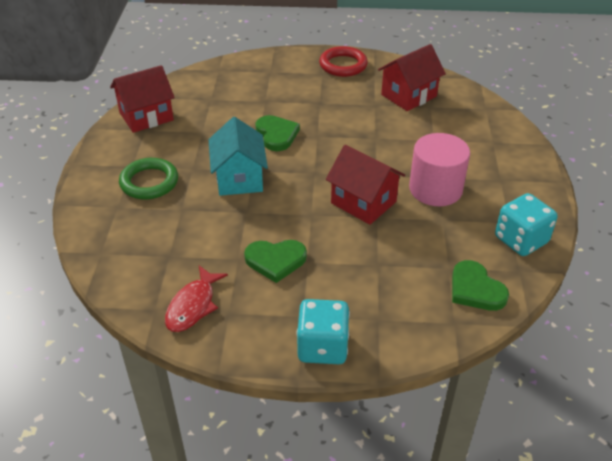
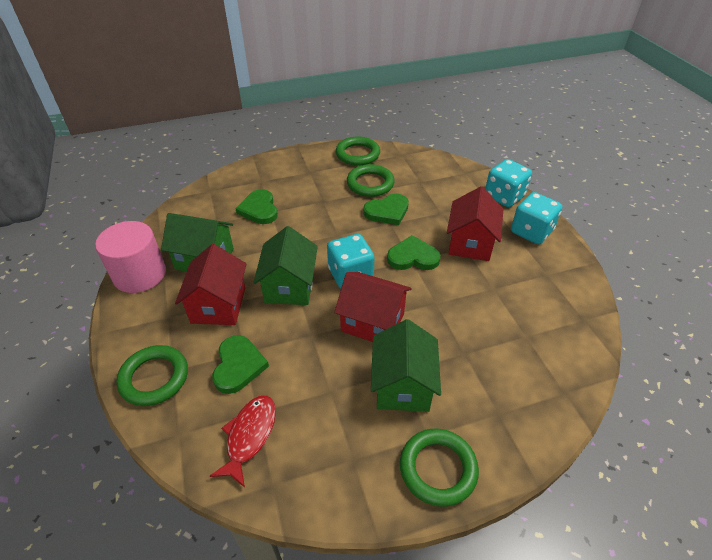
green heart: [244,240,307,283] [255,115,300,151] [452,260,509,311] = 3 -> [212,335,269,394] [236,189,278,224] [363,193,409,225] [387,235,441,270] = 4
green house: none = 0 -> [161,213,234,272] [253,226,318,305] [371,319,441,412] = 3
green ring: [119,158,178,200] = 1 -> [116,345,188,406] [336,136,380,166] [347,164,395,197] [400,429,479,507] = 4
red ring: [319,46,368,77] = 1 -> none = 0
turquoise dice: [297,299,350,364] [495,193,558,256] = 2 -> [327,234,375,289] [485,159,532,207] [511,192,562,244] = 3
turquoise house: [208,117,268,196] = 1 -> none = 0

